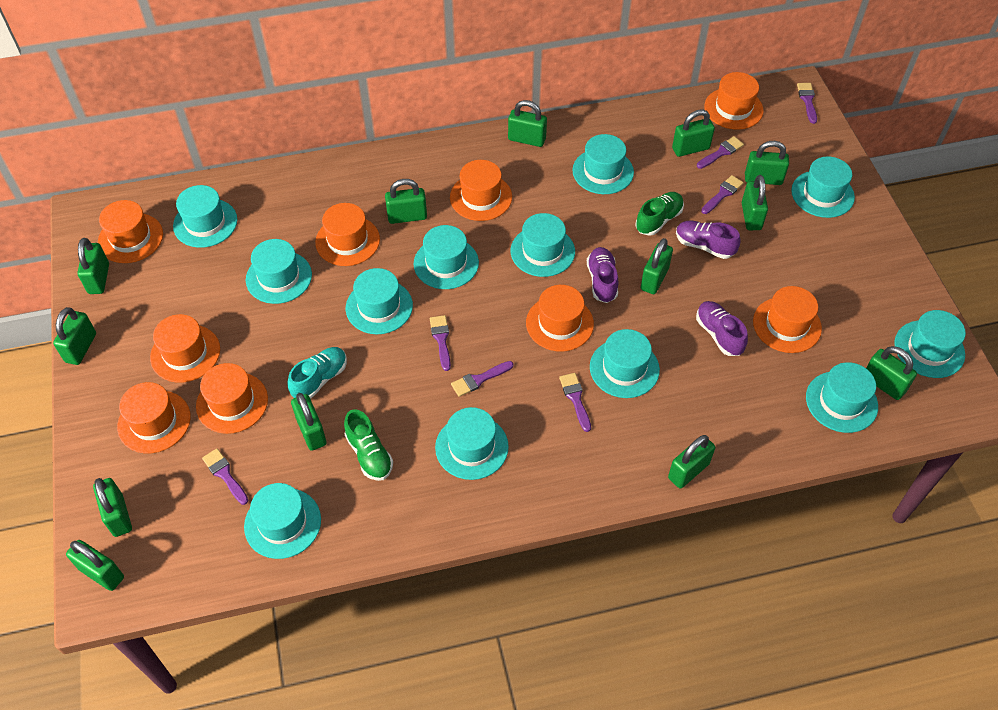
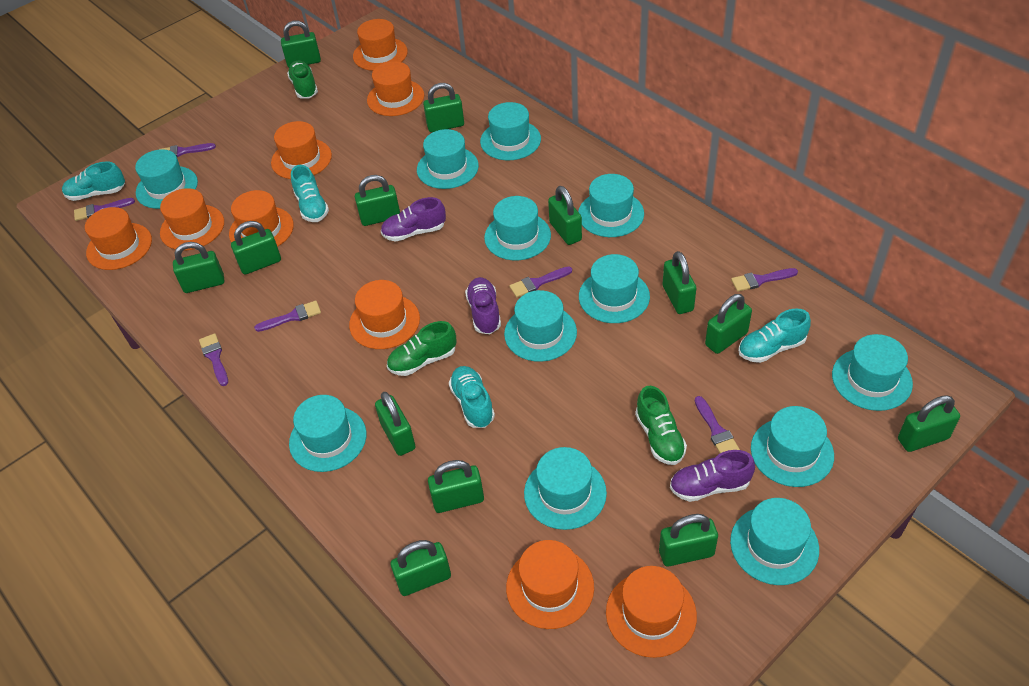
green shoe: [344,409,393,481] [636,192,684,236] = 2 -> [287,61,318,99] [387,321,457,376] [635,386,687,465] = 3
turquoise shoe: [287,347,347,399] = 1 -> [62,161,125,201] [291,165,329,222] [449,366,495,428] [738,309,811,363] = 4

